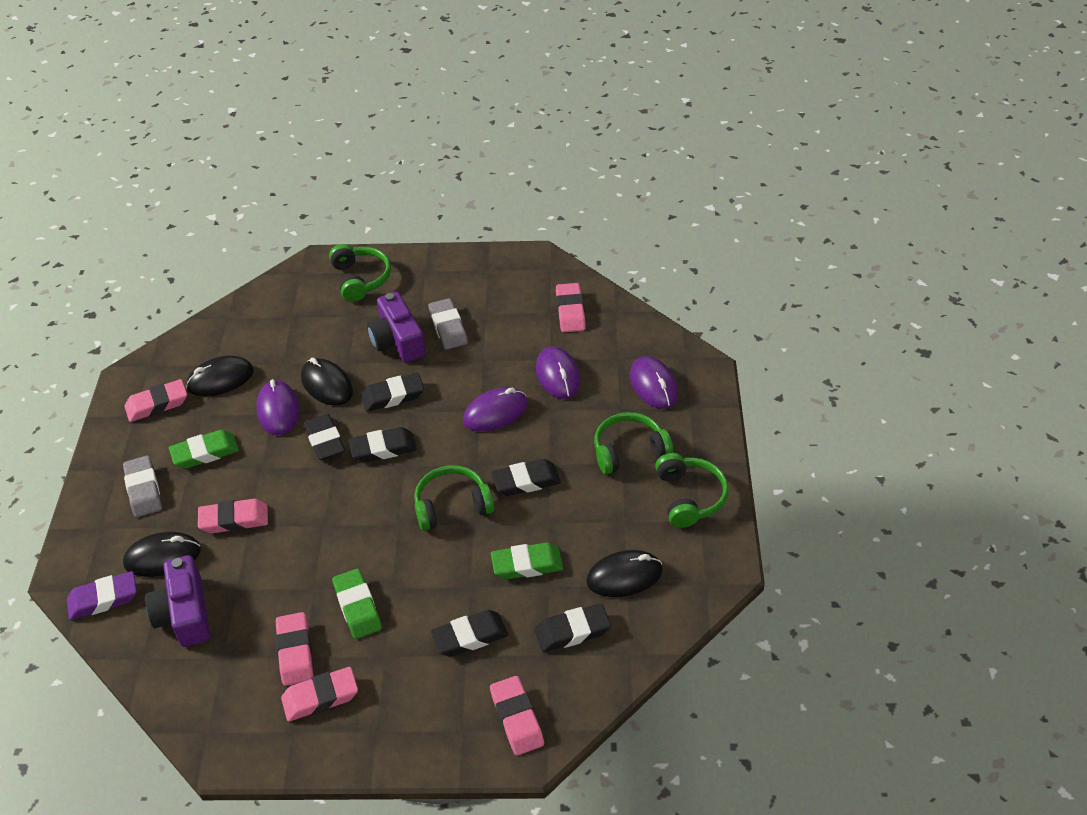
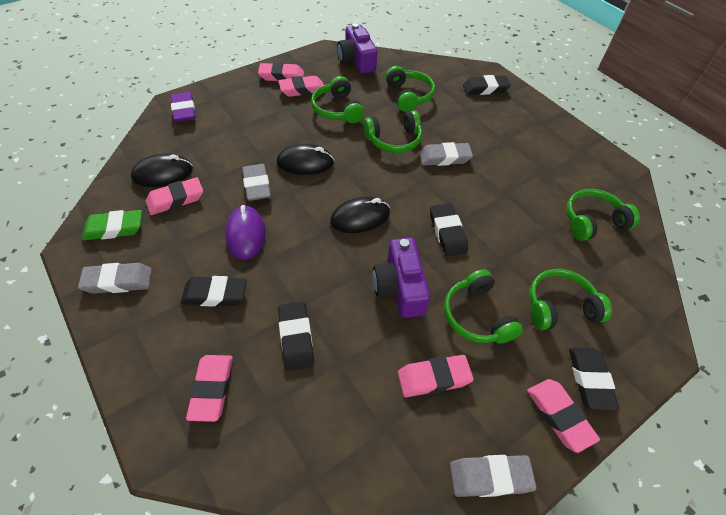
black eraser: [304,414,345,460] [348,427,417,463] [361,373,424,412] [431,610,508,657] [491,459,561,496] [535,603,611,652] = 6 -> [181,276,247,307] [278,302,314,371] [430,203,468,256] [463,75,511,95] [569,348,619,411] = 5
black mouse: [123,532,201,577] [186,356,254,396] [301,358,353,406] [586,550,663,597] = 4 -> [131,154,193,187] [276,144,334,175] [330,196,390,233] = 3
green eraser: [169,430,239,469] [332,569,382,639] [491,542,563,579] = 3 -> [82,210,142,240] = 1
green headphones: [329,244,391,302] [414,465,494,531] [594,412,673,474] [655,453,729,528] = 4 -> [311,76,364,123] [363,110,422,153] [385,66,435,112] [444,269,523,344] [529,269,612,330] [566,189,640,241] = 6
grey eraser: [123,456,162,517] [428,298,468,350] = 2 -> [78,263,152,294] [242,164,271,201] [419,142,473,166] [450,455,537,497] = 4
purple mouse: [256,379,300,435] [463,387,528,432] [536,346,581,399] [630,356,678,409] = 4 -> [225,205,266,260] = 1

